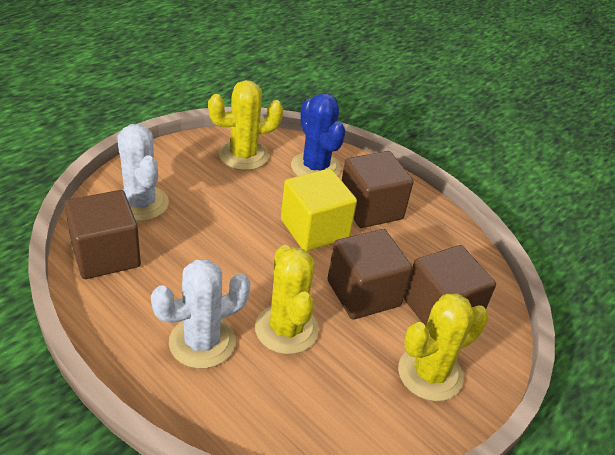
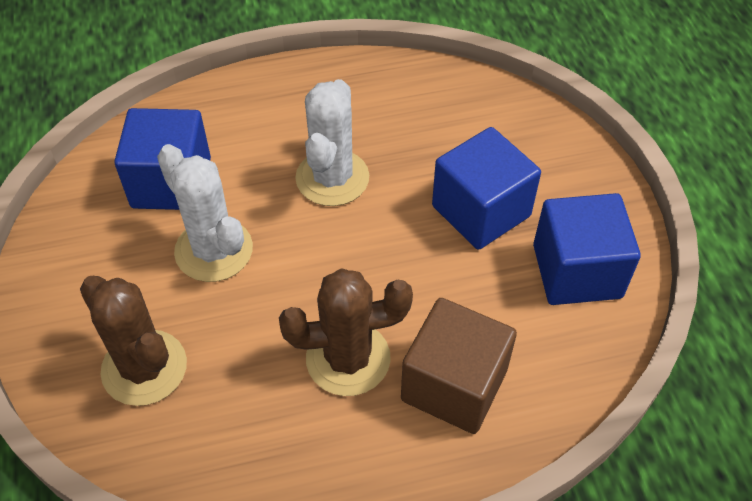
blue cactus: [291,93,345,176] = 1 -> none = 0
blue cube: none = 0 -> [114,108,211,210] [432,127,541,250] [533,193,641,305] = 3
brown cactus: none = 0 -> [80,276,187,406] [279,268,413,396] = 2
brown cube: [65,190,141,279] [327,229,412,320] [342,151,413,228] [404,245,496,326] = 4 -> [401,298,517,434] = 1
yellow cactus: [208,80,283,170] [255,245,319,354] [398,293,488,401] = 3 -> none = 0
yellow cube: [281,168,357,252] = 1 -> none = 0

